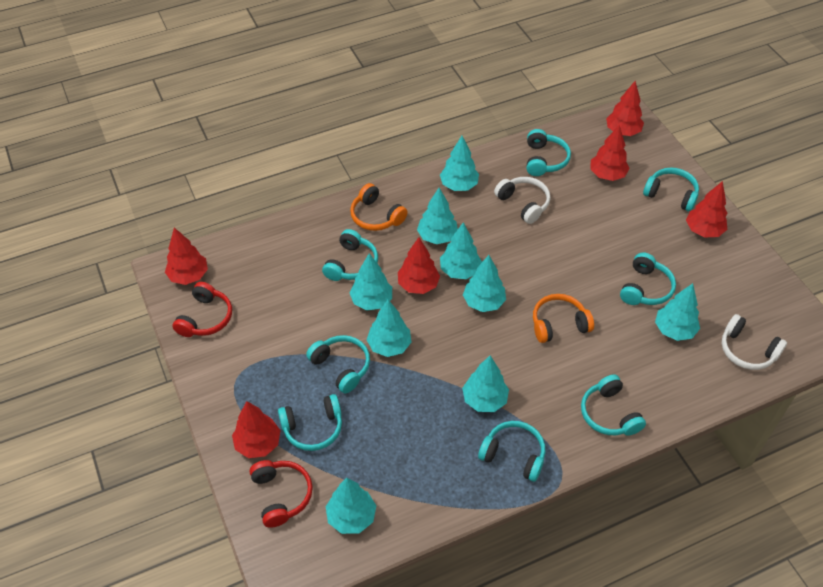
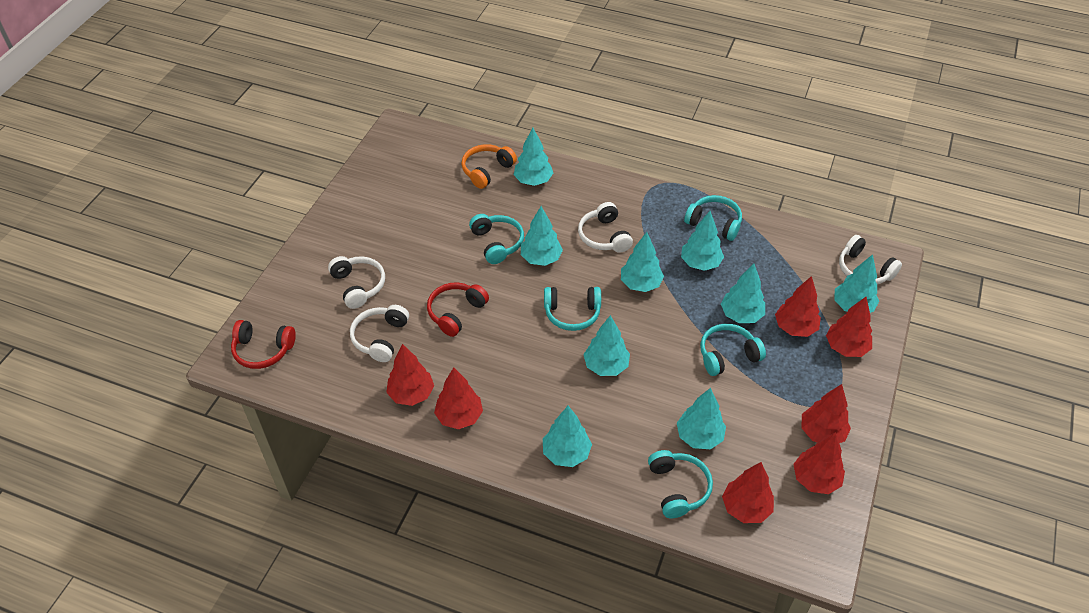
orange headphones: [350,183,408,231] [533,294,594,343] = 2 -> [461,144,517,189] = 1
red tree: [165,228,208,285] [232,401,281,458] [398,237,440,294] [590,125,629,181] [606,81,644,136] [686,181,727,238] = 6 -> [386,344,434,406] [434,367,483,429] [722,462,774,523] [775,276,821,337] [793,432,845,494] [801,384,851,443] [826,297,872,357] = 7
turquoise headphones: [278,394,342,451] [306,335,370,393] [322,229,378,281] [478,421,545,482] [527,129,571,176] [581,374,646,436] [620,252,676,305] [643,168,699,212] = 8 -> [469,214,524,264] [544,287,601,331] [648,450,713,518] [684,195,742,241] [700,324,766,376] = 5
white headphones: [494,177,550,224] [722,314,787,370] = 2 -> [328,256,385,309] [350,305,409,362] [578,202,633,253] [839,235,902,284] = 4

